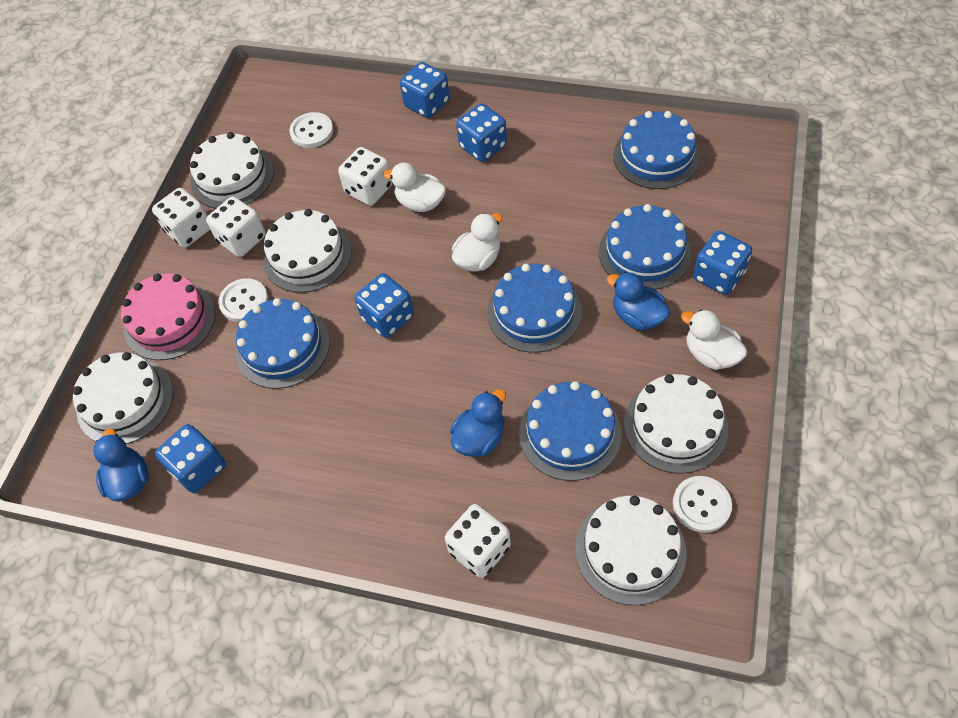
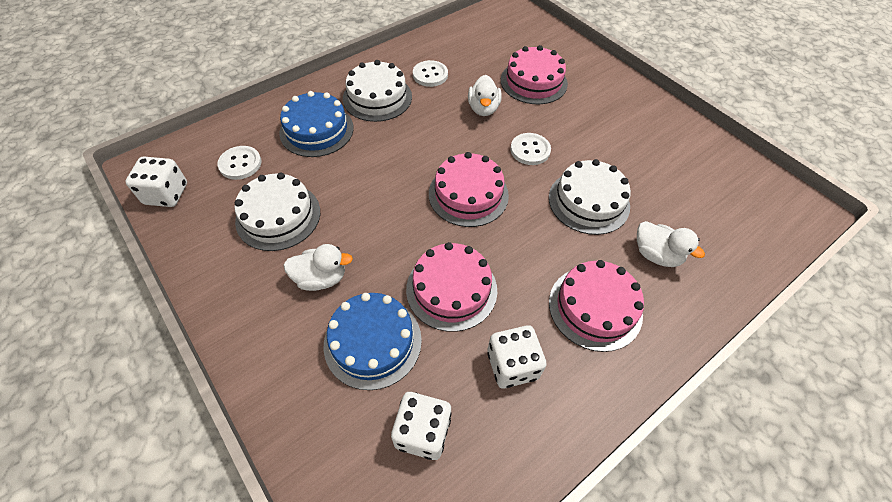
blue cake: [236,298,330,389] [487,264,582,353] [519,381,622,481] [599,204,691,290] [613,111,700,189] = 5 -> [279,91,354,157] [324,293,422,390] = 2
blue dice: [155,424,226,493] [355,273,414,338] [400,62,450,118] [456,103,507,162] [693,231,752,295] = 5 -> none = 0
blue duck: [93,428,148,502] [450,389,506,457] [607,272,670,330] = 3 -> none = 0
pink cake: [121,273,215,360] = 1 -> [406,242,497,332] [429,152,509,227] [501,45,568,104] [549,260,644,352] = 4
white cake: [73,352,173,444] [190,132,274,209] [263,209,351,293] [575,496,687,605] [624,374,728,474] = 5 -> [234,173,320,251] [343,60,412,122] [549,159,631,235] = 3
white dice: [152,188,210,248] [206,197,266,257] [338,147,392,206] [445,504,511,578] = 4 -> [125,157,187,207] [391,392,452,460] [487,325,547,388] = 3

